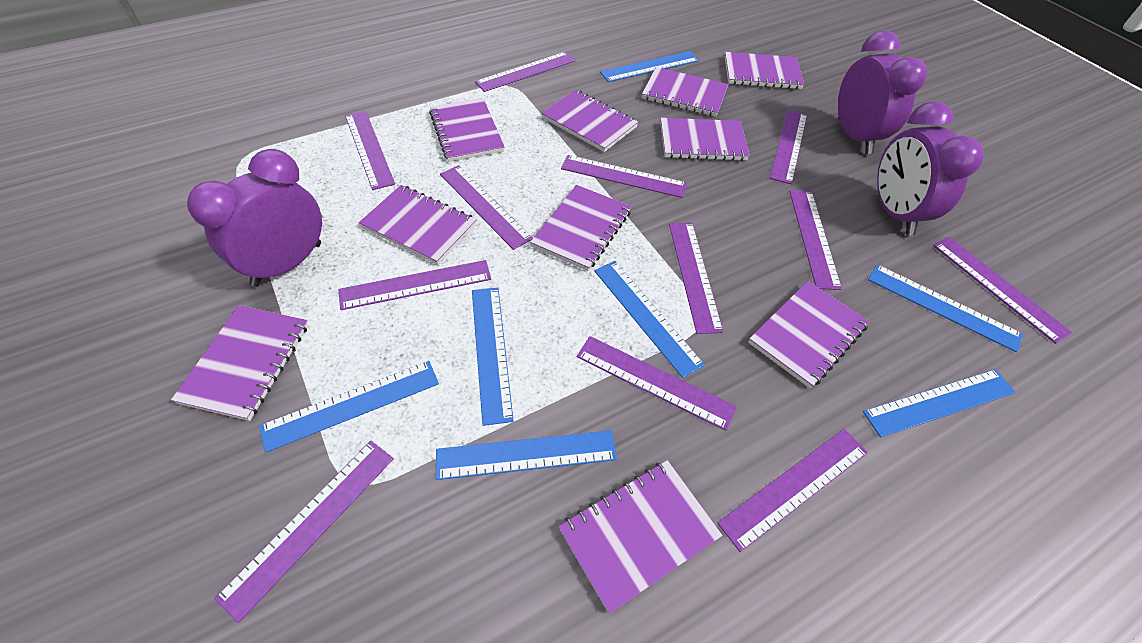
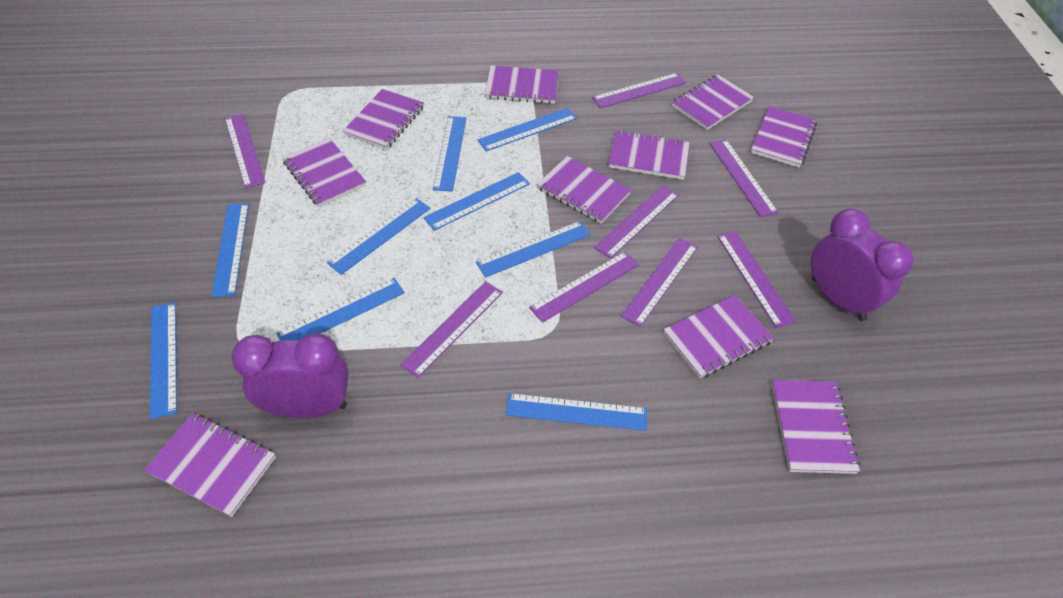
blue ruler: [259,361,439,453] [436,430,617,480] [472,287,514,426] [594,261,705,378] [600,51,699,82] [863,369,1016,438] [868,264,1023,352] = 7 -> [150,302,177,419] [212,203,249,297] [276,278,405,341] [327,198,431,275] [423,172,530,231] [433,116,466,192] [476,221,591,278] [477,108,577,151] [506,393,647,431] = 9
purple clock: [187,149,322,287] [838,31,927,154] [877,101,984,236] = 3 -> [231,333,349,418] [811,208,914,321] = 2
purple ruler: [214,441,394,623] [338,260,491,310] [345,111,395,190] [440,165,533,250] [475,52,575,92] [561,155,687,198] [577,336,737,431] [669,222,723,334] [717,429,868,552] [770,110,807,184] [789,190,842,290] [933,237,1072,344] = 12 -> [225,114,266,188] [400,281,503,378] [529,251,639,323] [592,73,686,108] [594,185,679,259] [621,238,698,327] [709,139,778,217] [717,231,796,328] = 8

